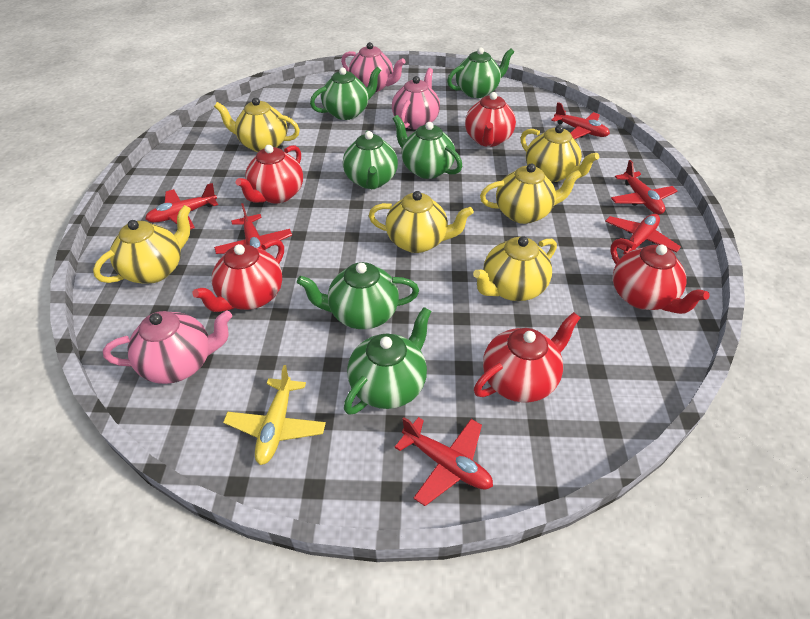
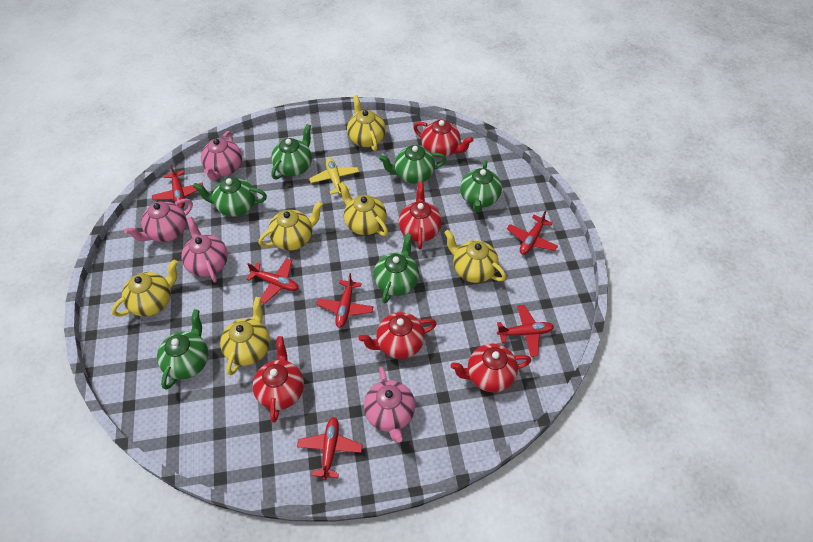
pink teapot: [103,310,232,384] [341,42,406,92] [392,68,440,129] = 3 -> [124,198,193,242] [181,217,228,282] [201,131,242,181] [364,367,415,442] = 4

